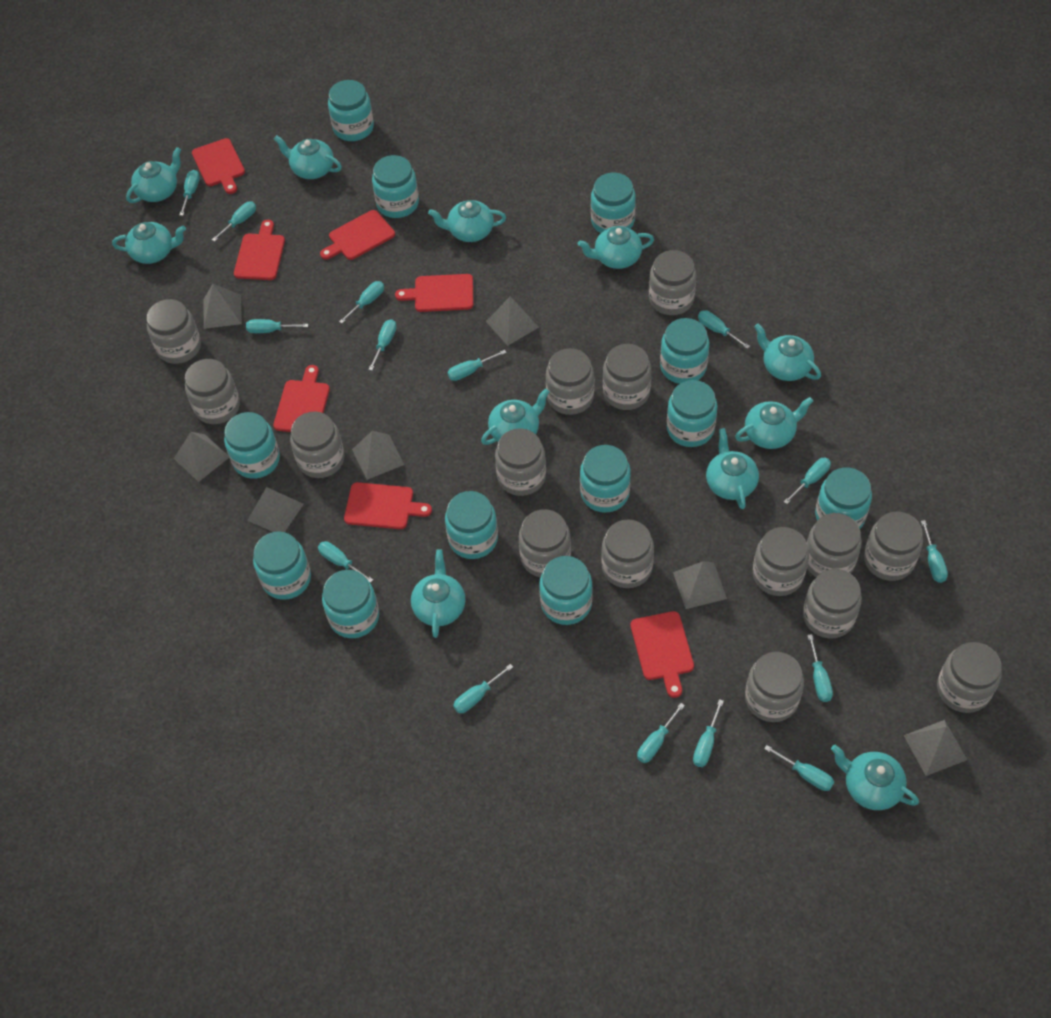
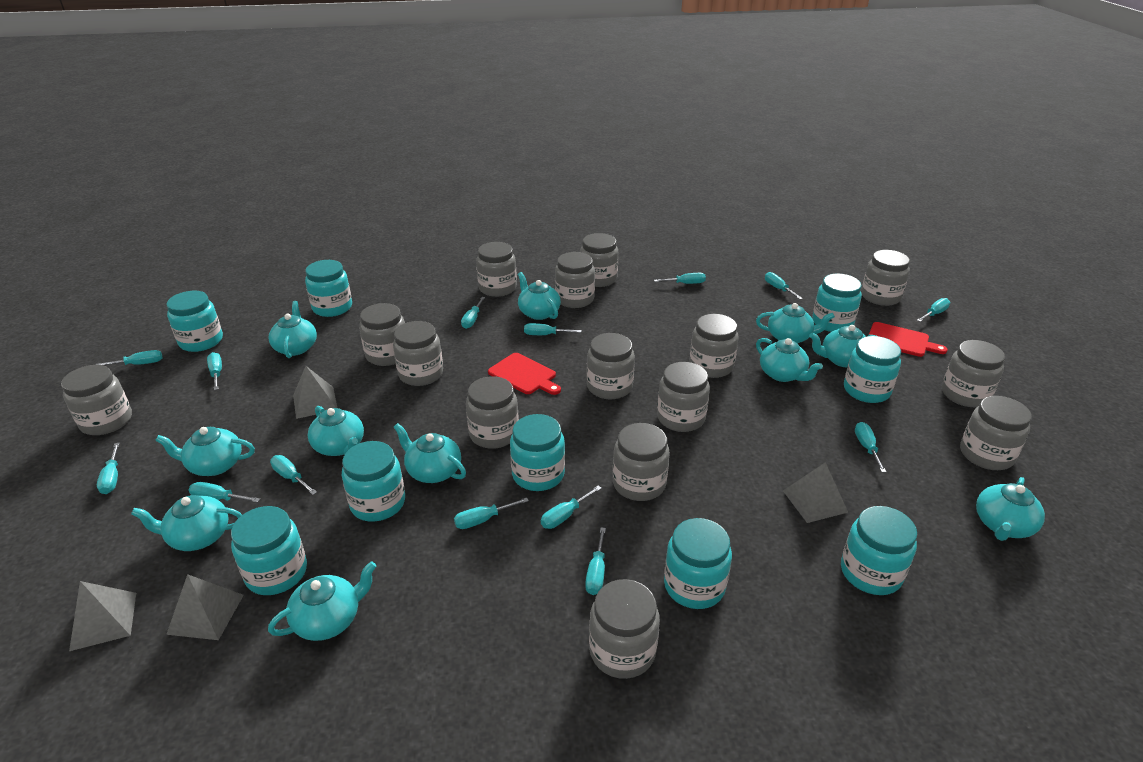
grey pyramid: [174,432,229,482] [203,284,242,329] [247,487,304,532] [352,431,404,480] [486,296,539,346] [673,561,727,609] [904,720,967,776] = 7 -> [69,581,136,651] [166,574,244,640] [293,366,337,419] [783,462,848,523] = 4
red cutting board: [192,138,245,194] [234,220,285,280] [273,365,330,432] [320,210,395,260] [344,482,432,529] [395,274,473,312] [630,611,694,698] = 7 -> [488,353,561,395] [869,322,948,357] = 2
turquoise jar: [224,412,280,479] [253,531,311,600] [322,570,379,638] [328,80,374,141] [372,155,419,218] [445,491,498,559] [539,556,593,625] [580,445,631,513] [591,173,636,233] [660,318,709,384] [667,380,717,447] [815,467,872,529] = 12 -> [166,291,223,352] [231,506,307,595] [305,260,352,317] [342,441,405,522] [510,414,565,491] [664,518,732,609] [812,273,862,332] [841,506,917,595] [844,336,901,403] = 9
turquoise screwdriver: [179,170,200,216] [212,202,256,242] [246,319,308,333] [318,541,373,583] [339,281,384,323] [368,319,397,371] [447,350,507,381] [453,664,513,713] [637,703,685,763] [693,699,724,767] [698,310,750,349] [764,745,834,791] [784,458,831,504] [807,634,833,702] [921,520,948,583] = 15 -> [95,350,162,365] [97,443,120,494] [189,482,260,502] [207,352,222,390] [270,455,317,495] [454,498,529,529] [461,297,485,329] [524,323,582,335] [541,485,602,529] [585,527,606,595] [654,273,706,284] [765,272,803,299] [855,422,886,472] [917,298,950,322] = 14

